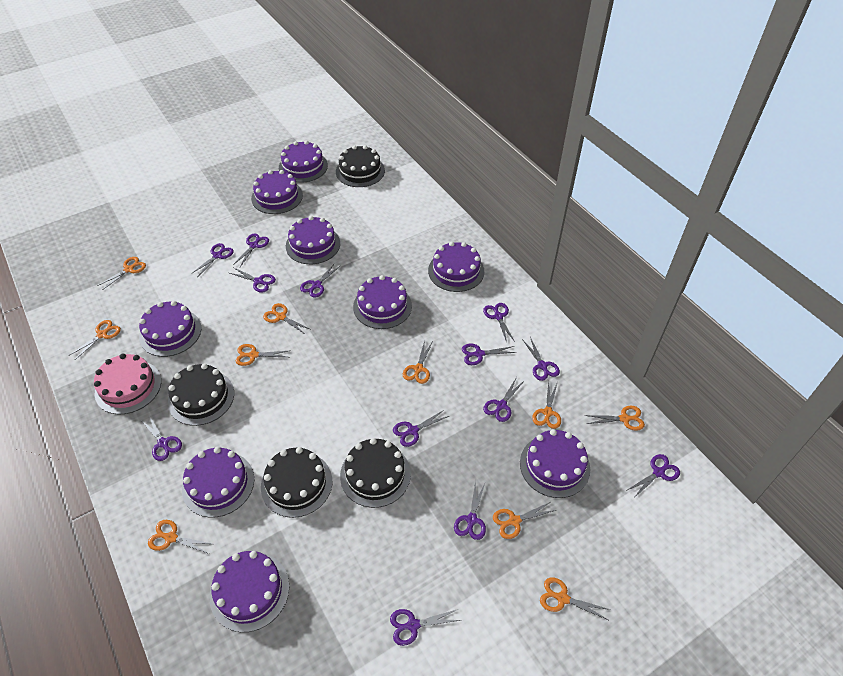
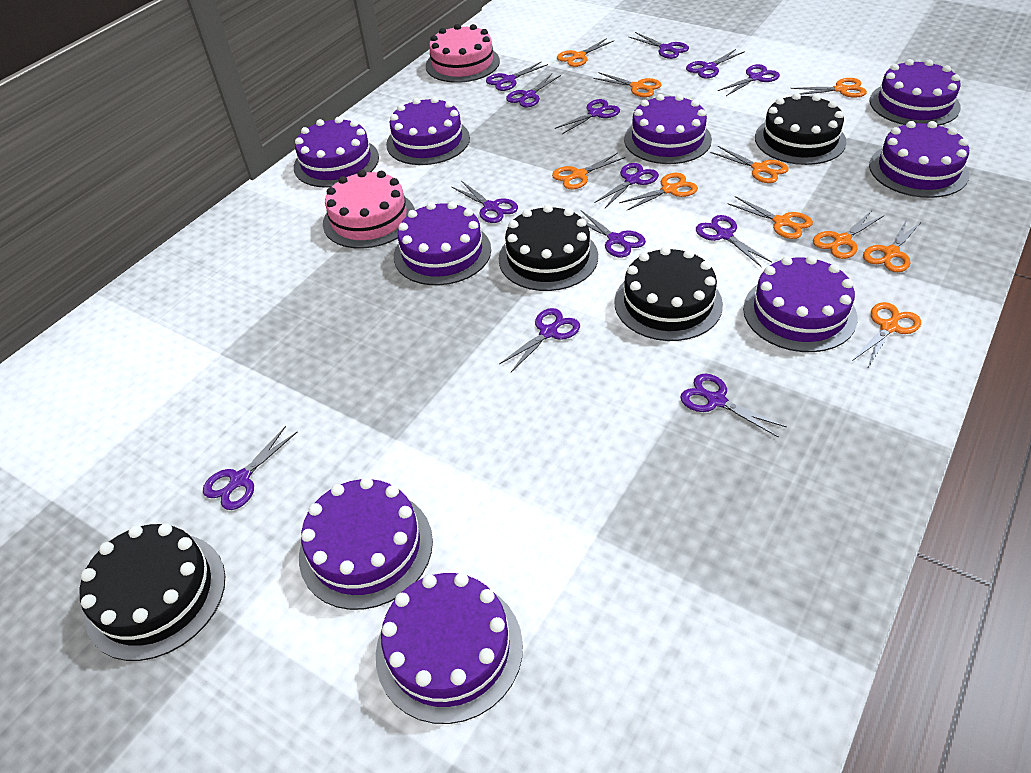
pink cake: [94,353,161,415] = 1 -> [323,170,415,248] [426,24,500,83] = 2

